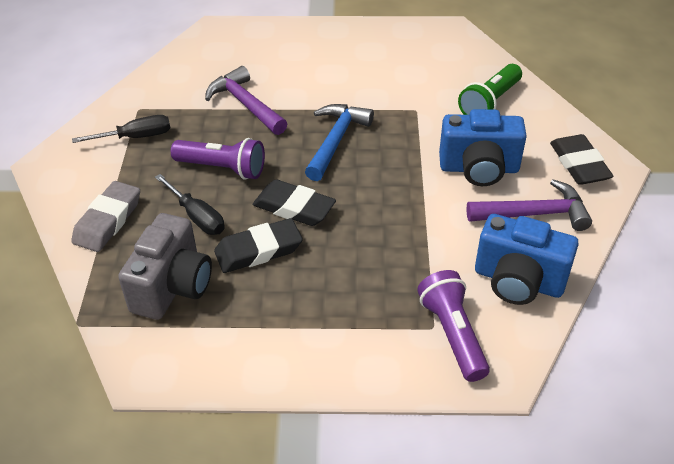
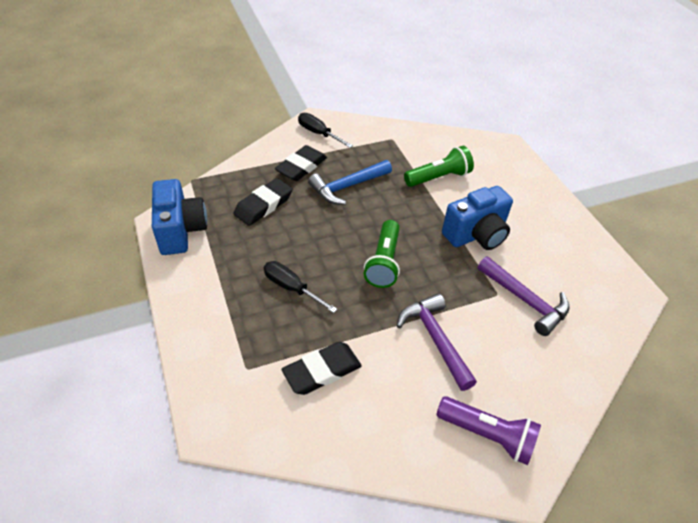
green flashlight: [458,64,522,115] = 1 -> [364,220,400,288] [404,146,474,187] = 2
grey camera: [118,213,212,320] = 1 -> none = 0
grey eraser: [71,181,140,252] = 1 -> none = 0
purple flashlight: [171,138,265,180] [417,270,490,382] = 2 -> [437,396,541,465] = 1

